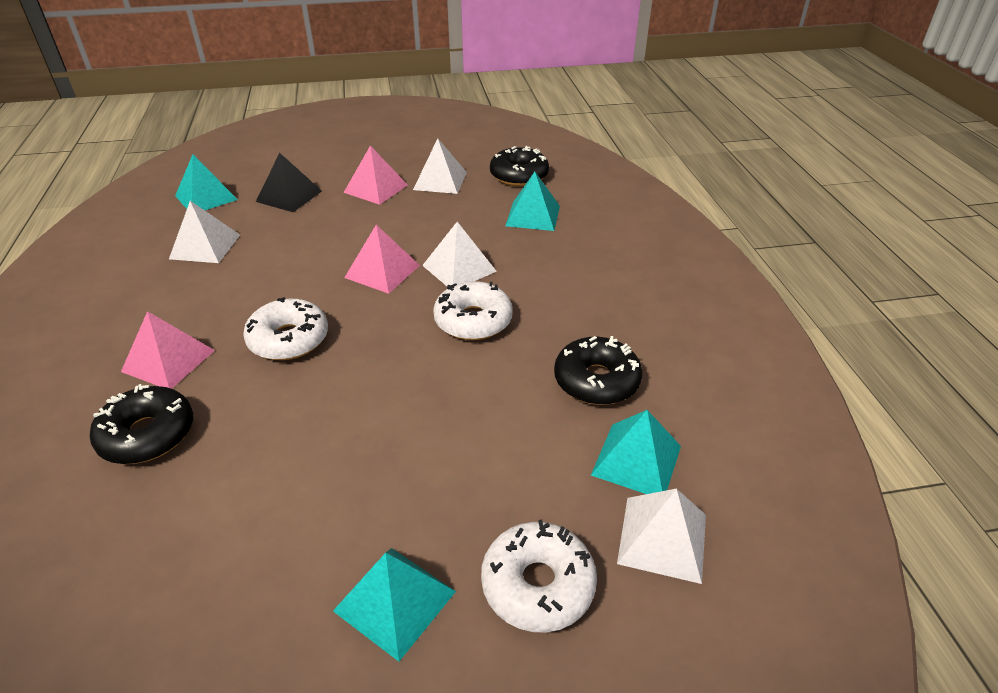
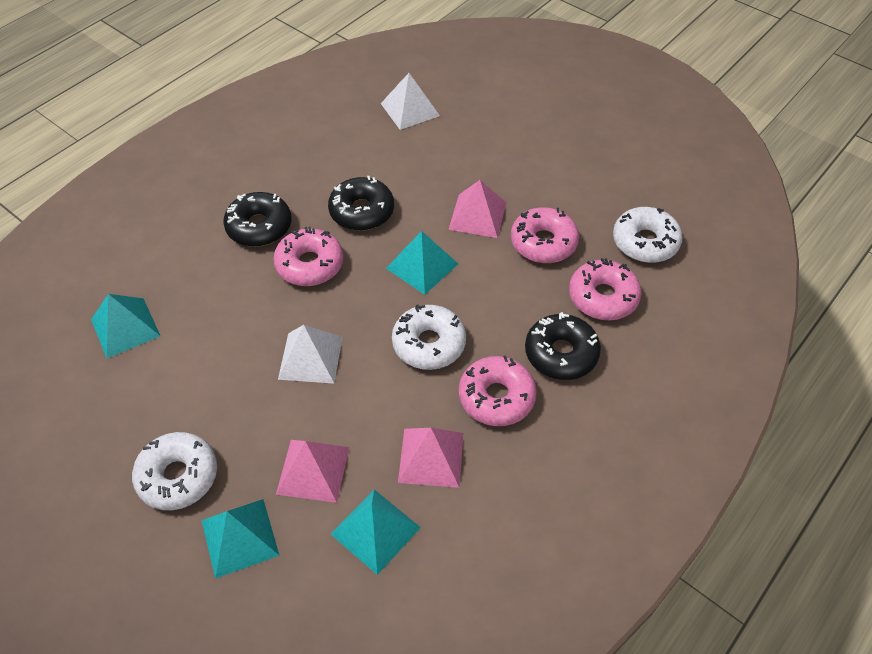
black pyramid: [256,153,322,212] = 1 -> none = 0
pink donut: none = 0 -> [273,227,344,286] [459,356,537,426] [511,207,579,263] [569,258,642,320] = 4
white pyramid: [169,201,240,263] [413,138,467,194] [422,222,497,286] [617,489,706,584] = 4 -> [278,325,343,384] [381,73,440,130] = 2

